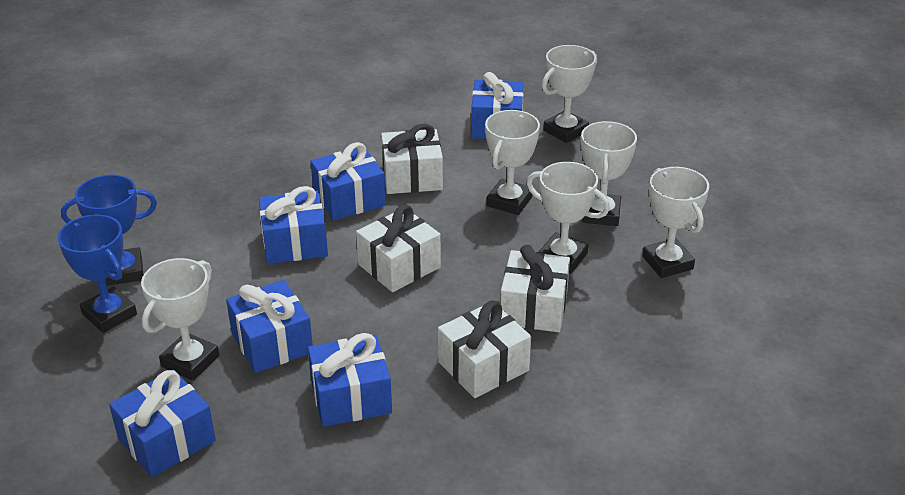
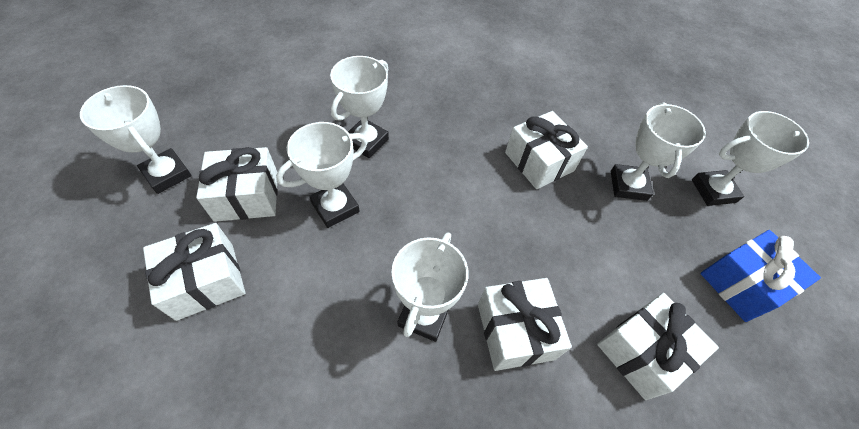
blue gift: [109,370,216,477] [226,280,313,373] [259,186,328,264] [308,333,392,427] [311,142,386,221] [471,72,523,139] = 6 -> [700,230,821,322] = 1
blue trophy: [58,214,137,333] [61,174,157,286] = 2 -> none = 0
white gift: [356,205,441,292] [381,124,443,194] [438,300,531,398] [500,245,570,332] = 4 -> [143,223,245,321] [196,147,278,222] [478,278,572,371] [505,111,588,189] [597,293,719,400] = 5

